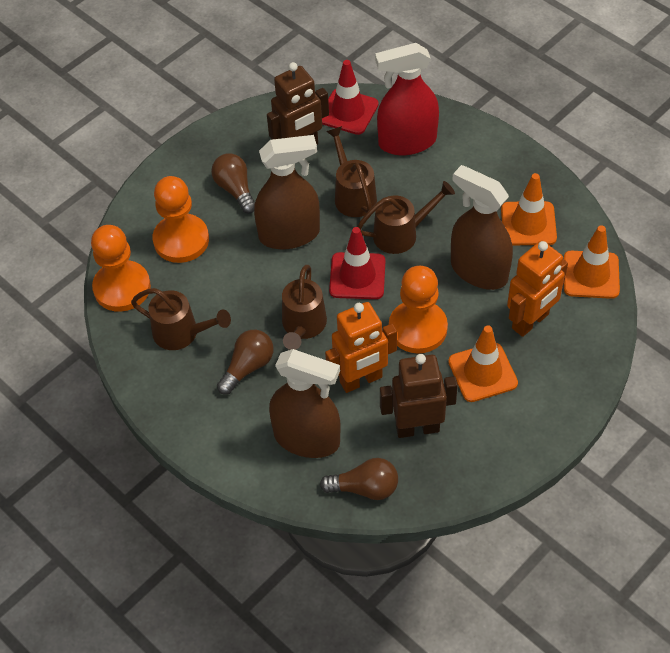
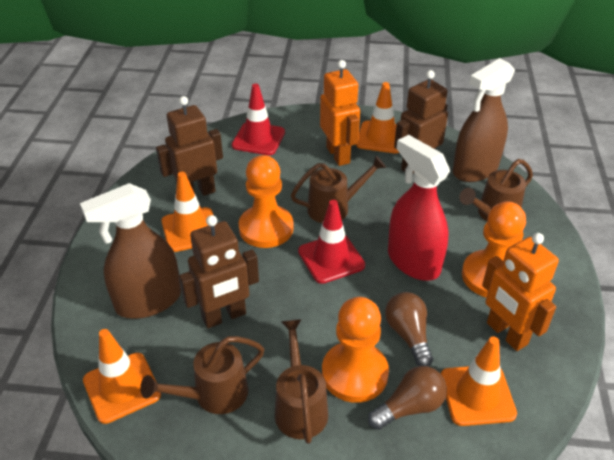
brown light bulb: [211,153,255,213] [217,330,274,395] [320,458,398,500] = 3 -> [368,366,447,430] [385,292,433,367] = 2
brown robot: [267,62,329,145] [380,354,458,438] = 2 -> [156,96,223,196] [179,215,259,328] [394,70,448,174] = 3
brown spray bottle: [254,135,320,249] [269,349,341,458] [451,165,513,290] = 3 -> [80,183,181,319] [453,58,515,182] = 2
orange traffic cone: [448,325,518,402] [501,173,557,245] [564,225,620,299] = 3 -> [83,329,161,424] [162,172,213,252] [356,82,399,153] [441,336,517,426] = 4

